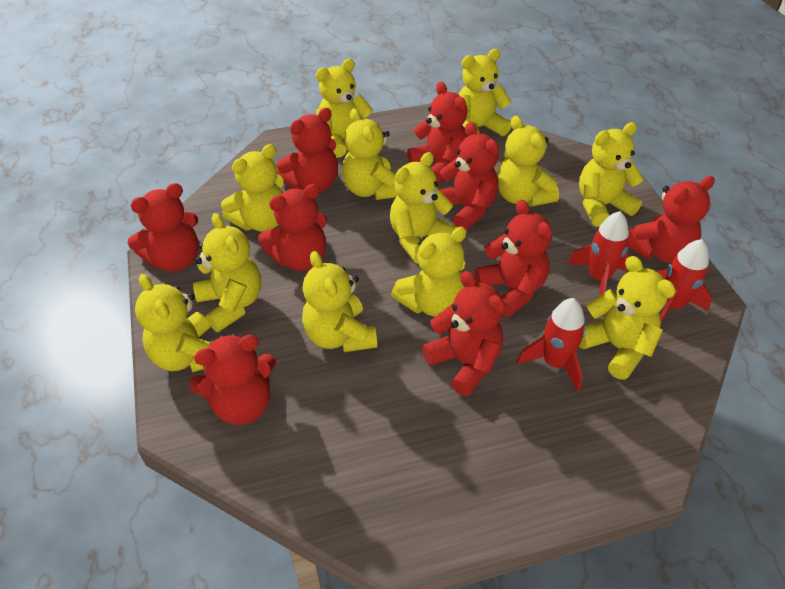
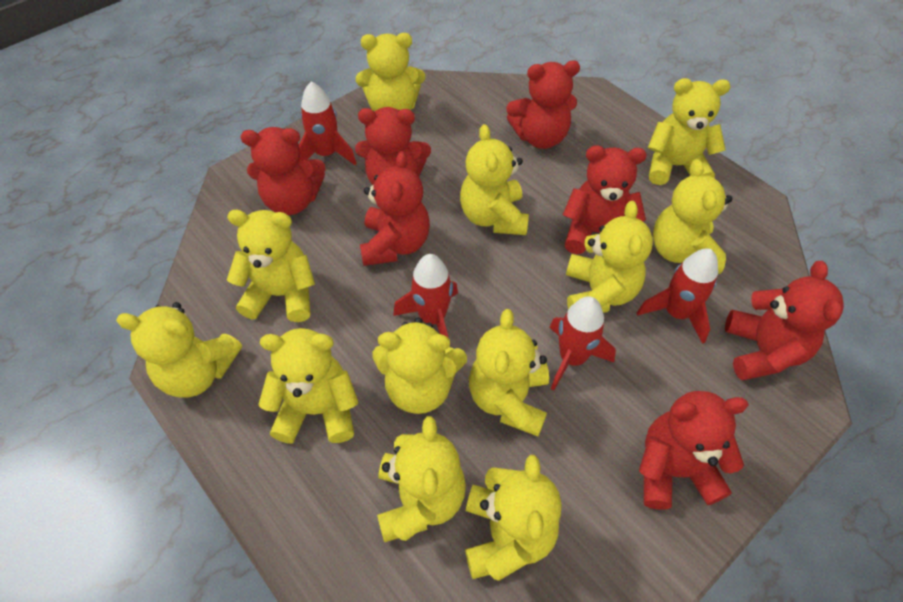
red rocket: [517,298,585,392] [568,211,629,296] [656,239,712,322] = 3 -> [298,82,357,165] [393,254,458,338] [549,296,616,391] [637,249,718,344] = 4
red teddy bear: [128,183,199,272] [189,334,276,425] [258,184,327,271] [277,108,338,192] [407,82,468,184] [422,271,505,396] [440,122,499,230] [475,200,552,317] [627,176,715,263] = 9 -> [240,127,325,215] [355,107,431,185] [360,151,430,266] [507,61,580,149] [563,145,647,254] [639,391,749,510] [725,261,844,381] = 7

